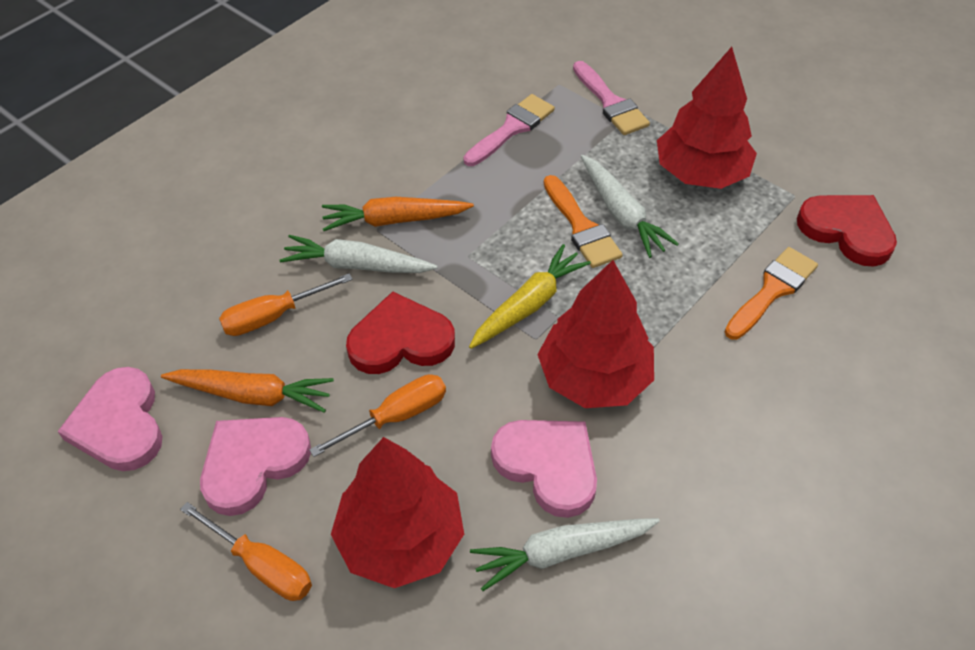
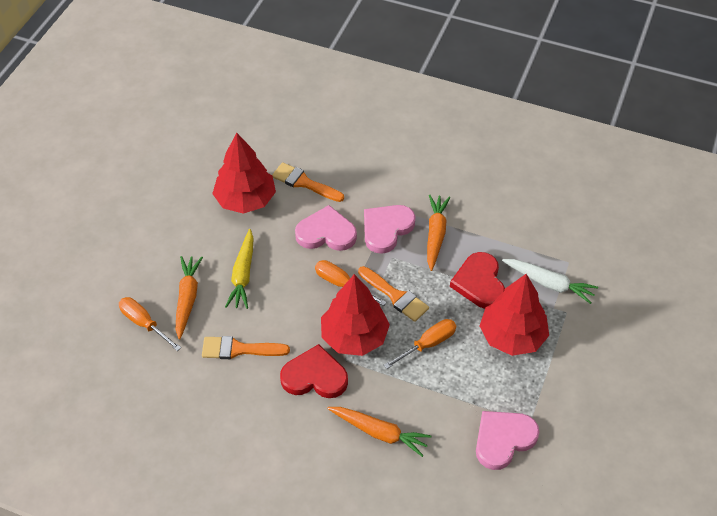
orange brush: [544,175,623,268] [725,247,818,340] = 2 -> [202,336,290,359] [272,162,344,202] [358,266,429,322] = 3
orange carrot: [161,369,334,413] [322,197,474,231] = 2 -> [176,256,203,339] [327,407,432,457] [427,195,450,271] = 3
pink brush: [463,94,555,166] [573,61,650,135] = 2 -> none = 0
white carrot: [280,235,438,273] [470,518,660,591] [581,155,679,258] = 3 -> [502,259,598,304] = 1

